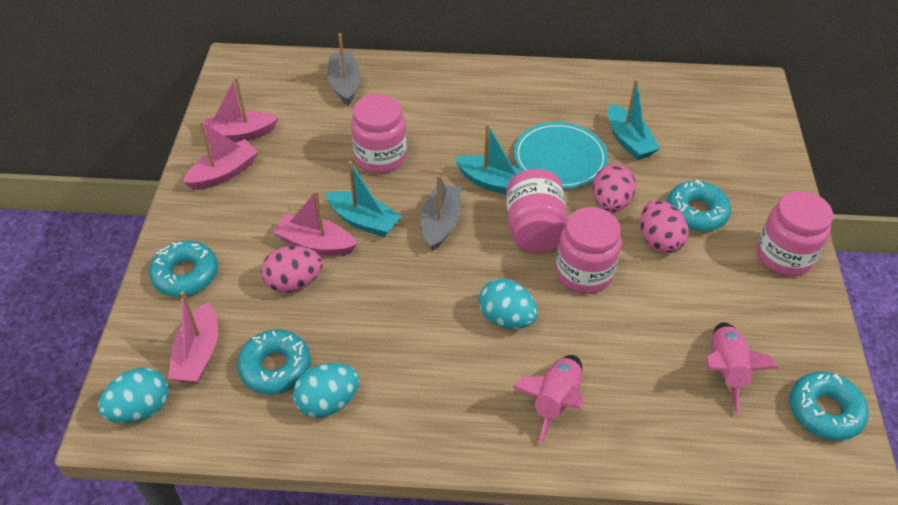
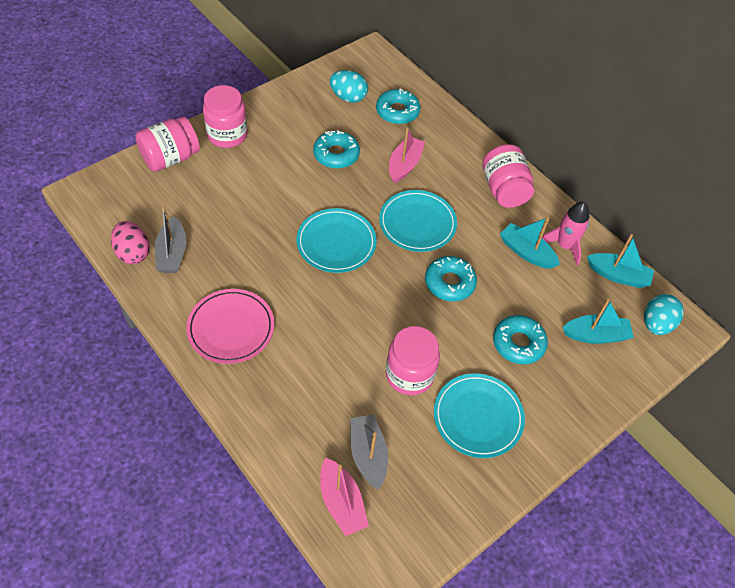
pink boat: [168,291,218,383] [183,121,258,190] [201,77,279,142] [273,190,357,256] = 4 -> [320,458,369,536] [389,127,425,183] = 2
pink egg: [261,246,323,293] [592,164,636,212] [640,200,688,254] = 3 -> [111,221,150,264] = 1
pink plate: none = 0 -> [186,289,274,364] = 1
pink rocket: [513,355,584,444] [706,322,778,414] = 2 -> [542,202,589,265] = 1
turquoise egg: [98,367,168,423] [293,363,359,418] [479,279,538,329] = 3 -> [329,70,368,103] [644,294,684,335] = 2
turquoise plate: [514,122,608,189] = 1 -> [296,208,377,273] [379,190,457,252] [434,374,525,458] = 3

